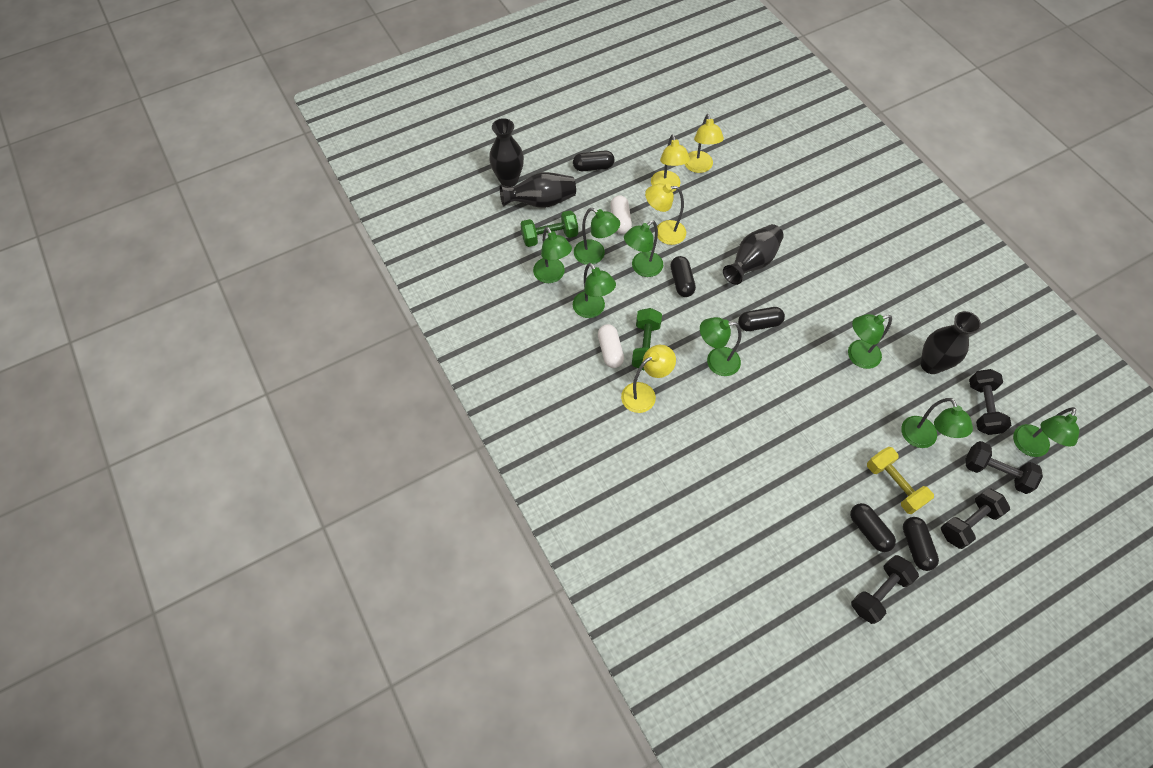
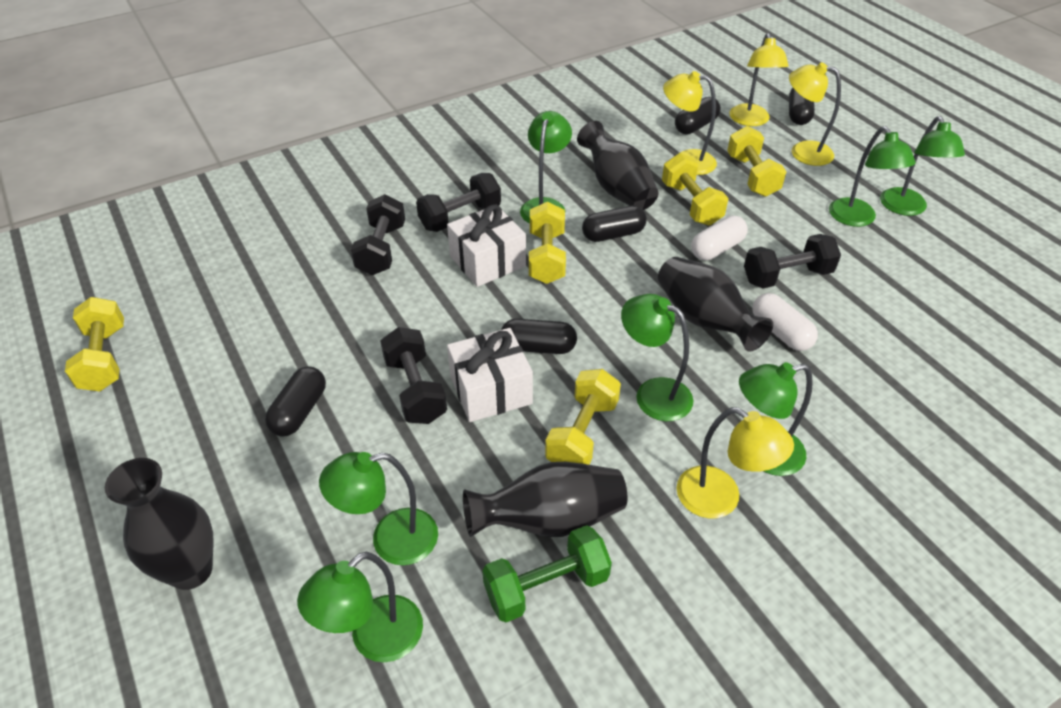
green dumbbell: [520,210,578,247] [632,308,662,371] = 2 -> [482,525,612,622] = 1
green lamp: [533,227,572,283] [573,263,616,318] [574,208,620,265] [624,220,663,277] [700,317,742,376] [848,314,892,369] [901,398,973,448] [1013,407,1080,457] = 8 -> [297,552,423,662] [319,452,438,565] [520,111,572,224] [621,294,693,421] [739,362,813,476] [829,126,916,227] [880,116,965,216] = 7
white gift: none = 0 -> [447,204,526,287] [447,328,533,422] = 2
yellow dumbbell: [867,447,934,514] = 1 -> [65,297,124,391] [529,201,566,284] [545,369,621,465] [662,153,729,226] [727,126,787,197] = 5

